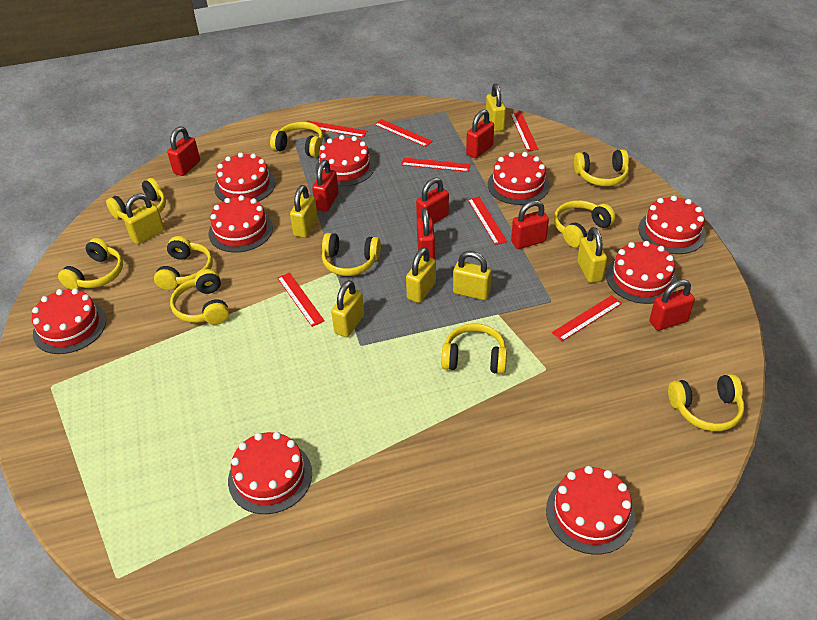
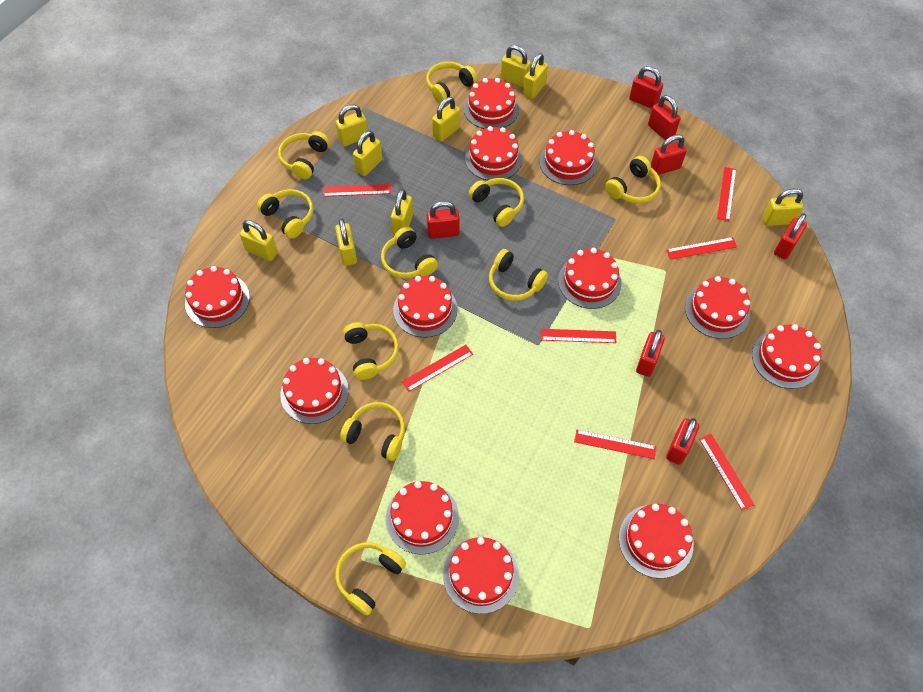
red cake: [32,288,106,354] [208,195,273,253] [214,153,275,202] [228,432,312,514] [315,135,375,186] [488,152,549,205] [546,466,635,555] [606,241,677,304] [638,196,706,254] = 9 -> [185,266,250,328] [280,358,349,424] [386,481,459,555] [393,276,458,338] [443,537,519,614] [464,78,519,129] [465,126,523,180] [540,130,597,185] [558,248,622,309] [619,504,694,578] [685,276,750,339] [752,324,821,389] = 12
yellow padlock: [123,193,164,244] [290,185,318,238] [331,280,364,337] [406,247,436,303] [453,251,492,300] [486,83,506,132] [577,227,607,283] = 7 -> [240,220,278,261] [335,105,368,147] [335,218,357,266] [353,130,382,176] [391,189,413,234] [432,97,460,142] [501,45,531,87] [523,53,548,99] [762,189,804,226] = 9

